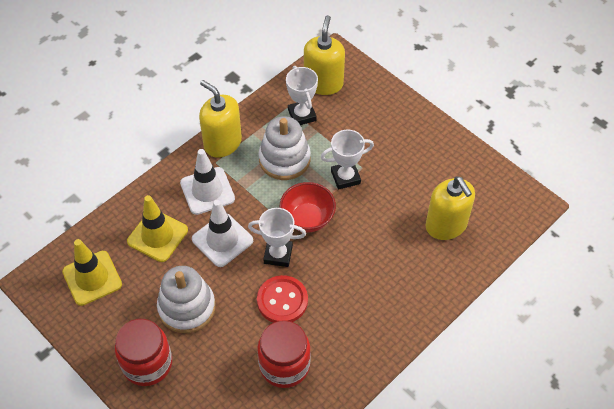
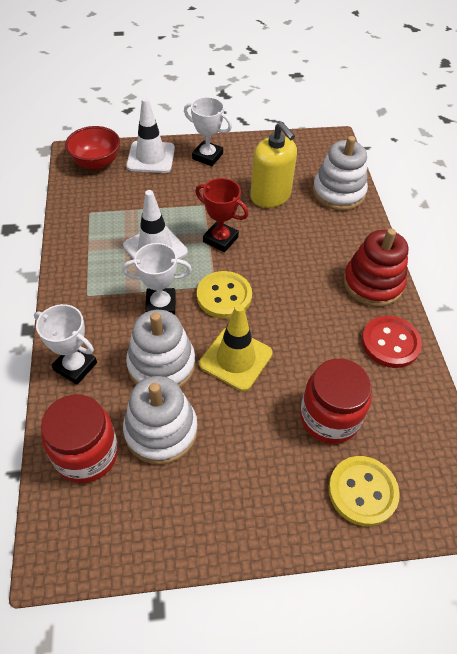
red stacking toy: none = 0 -> [343,228,408,307] = 1
red trophy: none = 0 -> [195,178,249,252] = 1
white stacking toy: [157,266,215,333] [259,116,311,180] = 2 -> [123,376,198,465] [126,310,196,388] [312,136,368,211] = 3
yellow button: none = 0 -> [197,271,252,319] [328,456,400,526] = 2
yellow soap dispenser: [199,80,242,158] [304,15,345,95] [426,176,475,240] = 3 -> [250,122,297,208] = 1
yellow traffic cone: [62,239,122,306] [127,195,188,262] = 2 -> [199,304,273,391] = 1

